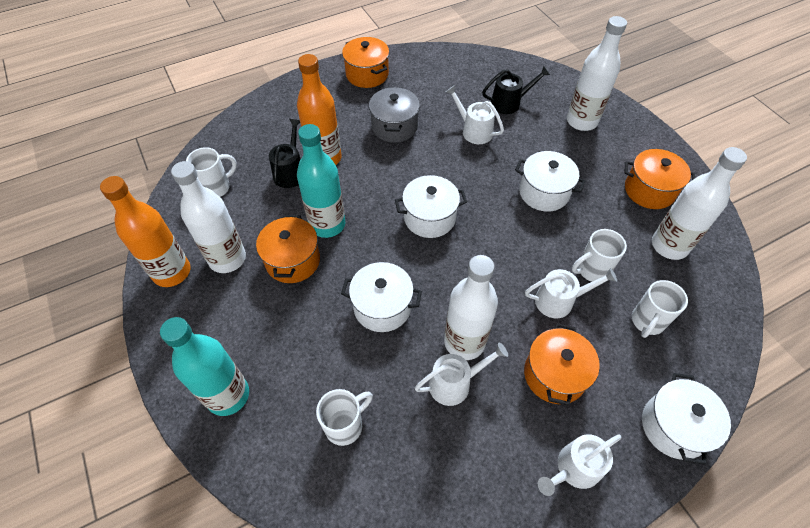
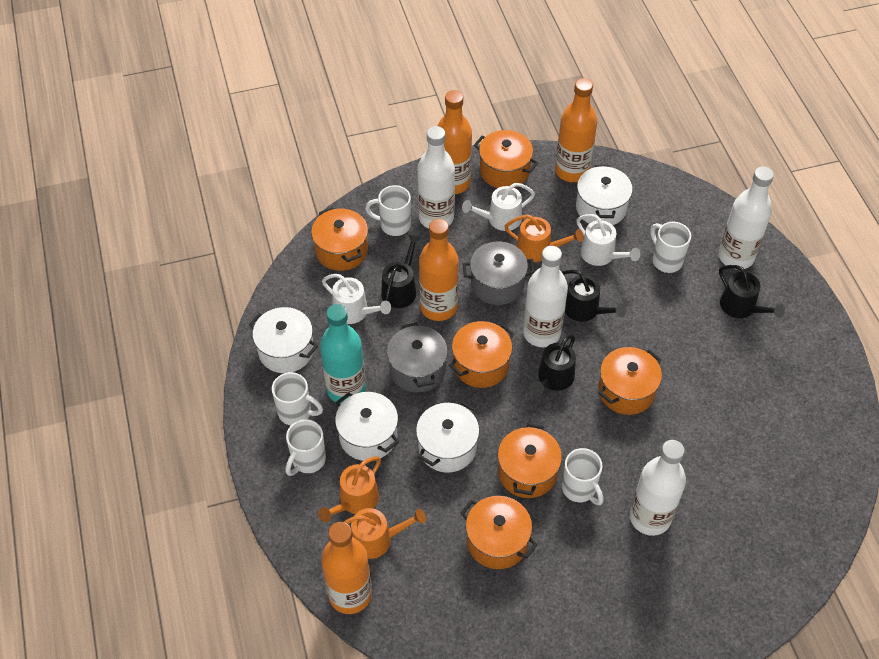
black watering can: [269,119,301,188] [482,66,550,114] = 2 -> [381,234,421,308] [530,335,576,395] [562,270,626,322] [719,265,785,318] = 4
grey pot: [369,87,420,143] = 1 -> [387,322,448,393] [463,242,535,305] = 2
orange bottle: [100,176,190,287] [297,54,342,165] = 2 -> [321,522,372,614] [419,219,459,321] [438,90,472,194] [555,78,597,182] = 4
orange pot: [256,215,320,283] [342,37,389,88] [524,323,600,406] [625,149,695,209] = 4 -> [311,207,368,271] [449,321,514,388] [461,496,538,569] [474,130,538,188] [498,423,562,498] [598,347,662,415] = 6
orange watering can: none = 0 -> [318,456,381,522] [344,508,426,559] [504,214,584,262] = 3
turquoise bottle: [160,317,249,416] [297,124,345,238] = 2 -> [320,304,366,404] = 1
white mug: [186,147,237,197] [316,389,373,446] [572,229,627,282] [632,280,688,338] = 4 -> [272,372,323,425] [285,419,326,476] [365,185,411,236] [562,448,603,505] [650,222,691,273] = 5
white watering can: [415,343,508,406] [446,85,504,144] [525,268,617,318] [538,434,622,496] = 4 -> [322,274,391,324] [462,183,535,231] [577,214,640,266] = 3

